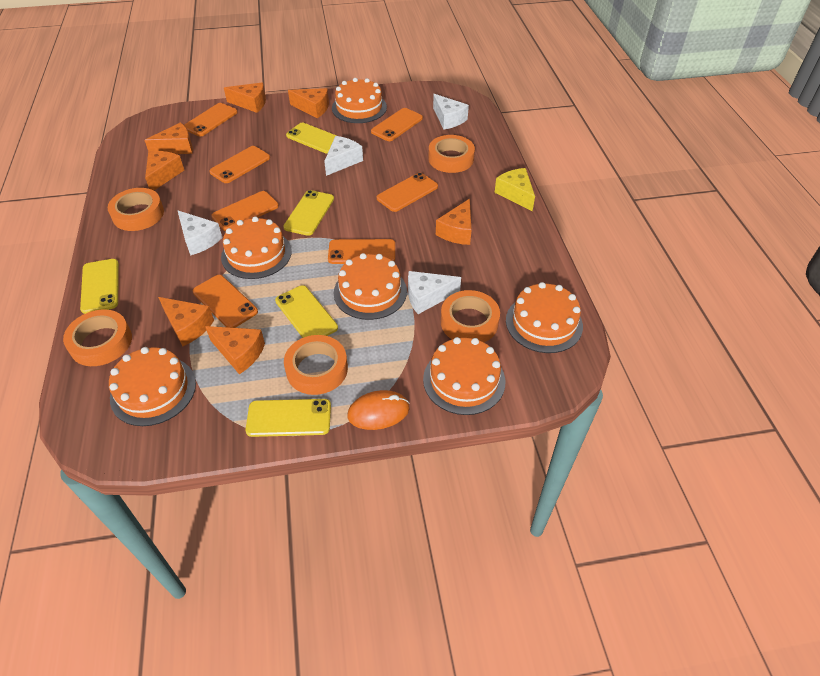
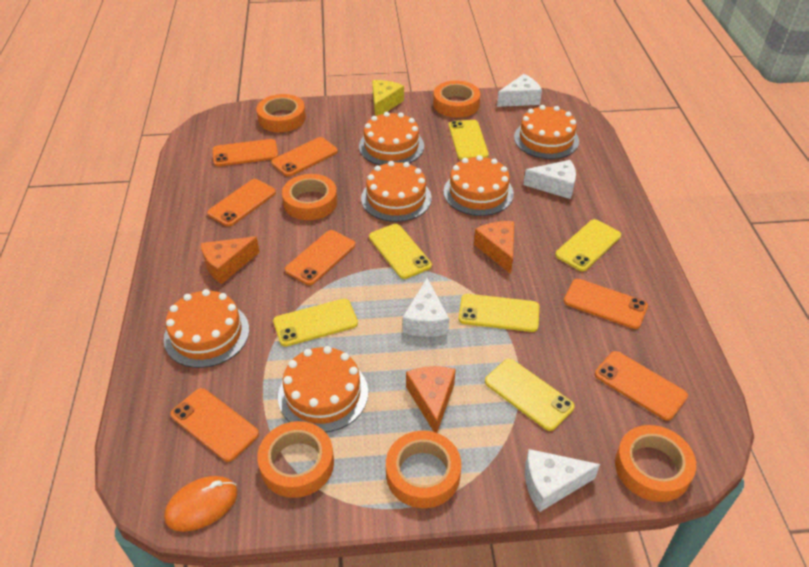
orange cheese: [144,122,193,154] [145,151,184,190] [158,297,214,346] [205,326,265,374] [224,82,266,113] [288,88,329,118] [436,199,471,245] = 7 -> [201,236,260,284] [406,366,456,433] [474,221,514,274] = 3
orange tape: [63,309,132,366] [108,188,164,231] [284,335,348,395] [428,135,475,173] [441,290,500,342] = 5 -> [256,94,306,132] [257,421,334,498] [282,174,337,220] [386,431,461,508] [433,81,481,118] [615,425,696,502] = 6
yellow phone: [80,259,119,314] [245,399,331,437] [275,285,338,338] [283,190,334,236] [286,123,336,154] = 5 -> [273,299,358,347] [369,224,432,279] [449,120,489,160] [459,294,539,332] [485,359,575,431] [555,219,621,271] = 6

